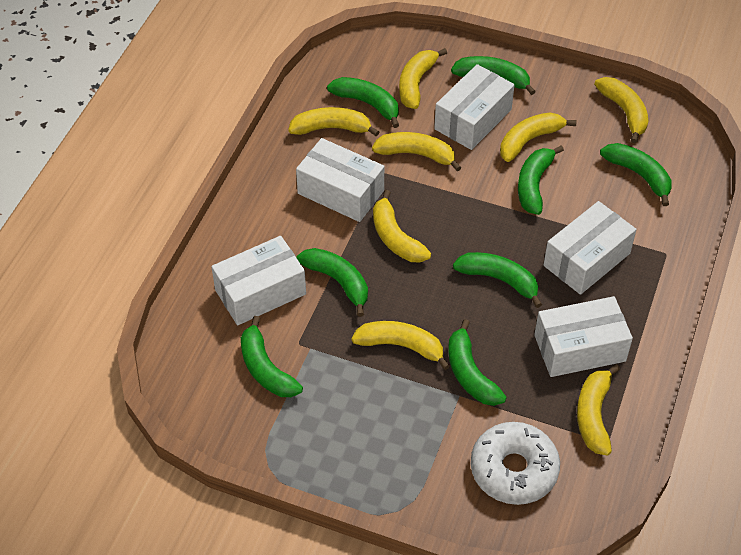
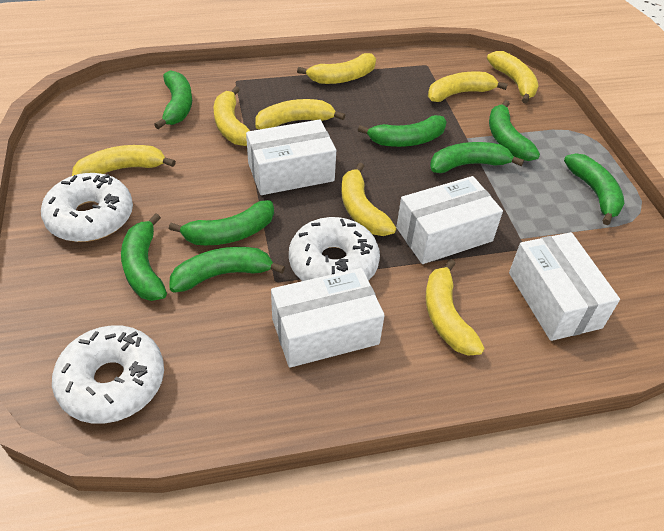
white box: [211,236,306,325] [296,138,384,222] [434,64,515,150] [534,296,633,377] [544,201,636,295] = 5 -> [246,119,336,195] [271,268,385,368] [396,176,503,264] [509,232,620,341] = 4
white donut: [471,422,560,505] = 1 -> [41,173,133,242] [52,325,164,424] [289,217,380,281] = 3

